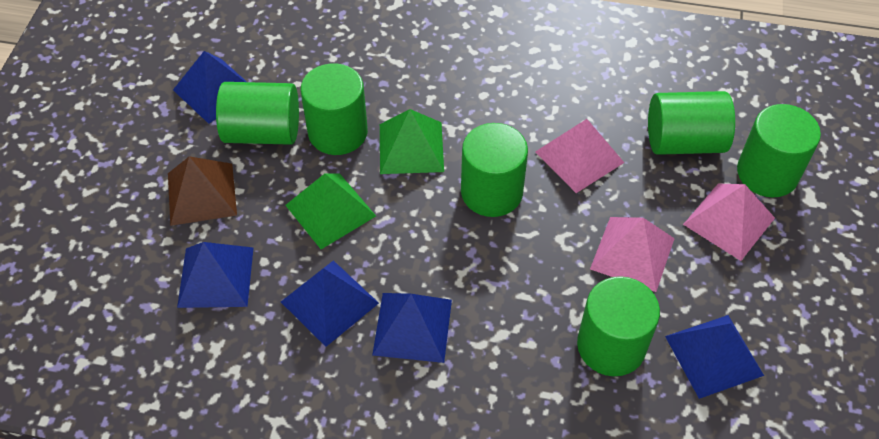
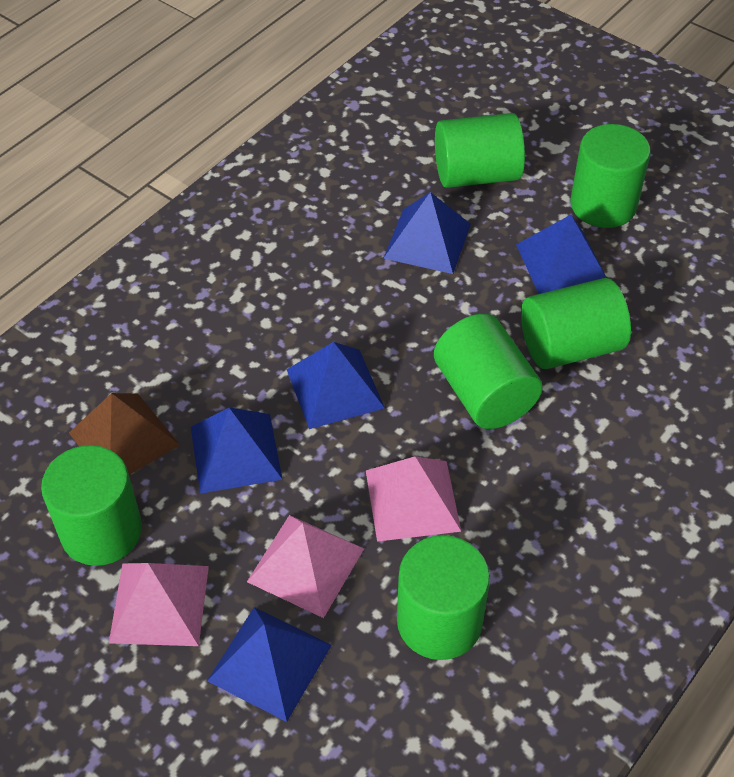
green pyramid: [285,173,376,249] [380,109,444,174] = 2 -> none = 0

